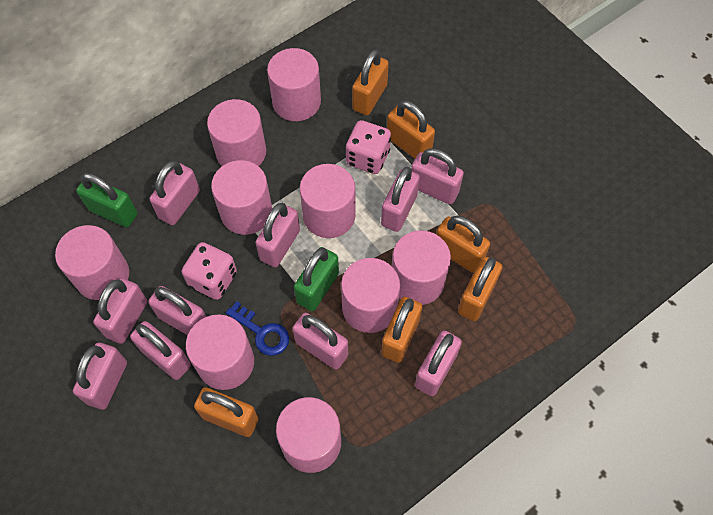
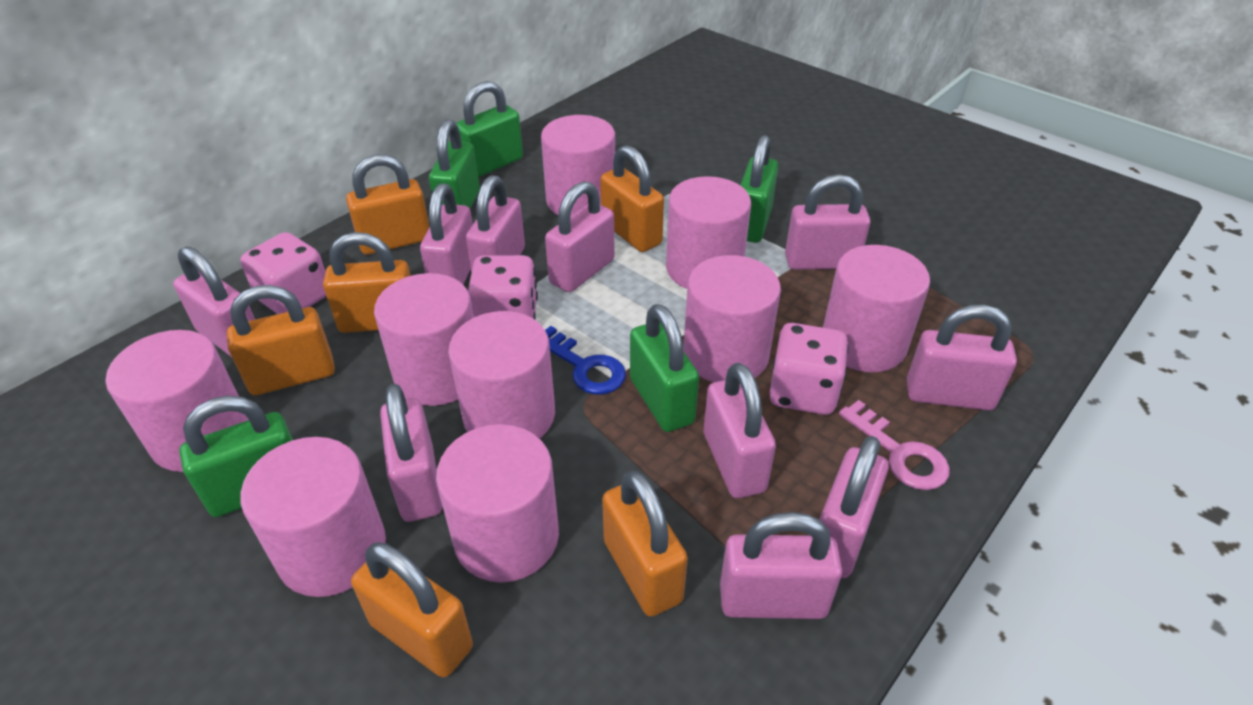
green padlock: [76,173,137,228] [294,247,339,311] = 2 -> [179,396,293,517] [429,119,480,209] [456,81,523,177] [630,304,699,432] [740,135,778,243] = 5
pink dice: [182,242,237,300] [346,120,391,174] = 2 -> [240,232,326,314] [468,255,538,319] [769,323,849,415] = 3
pink key: none = 0 -> [839,400,950,490] = 1

